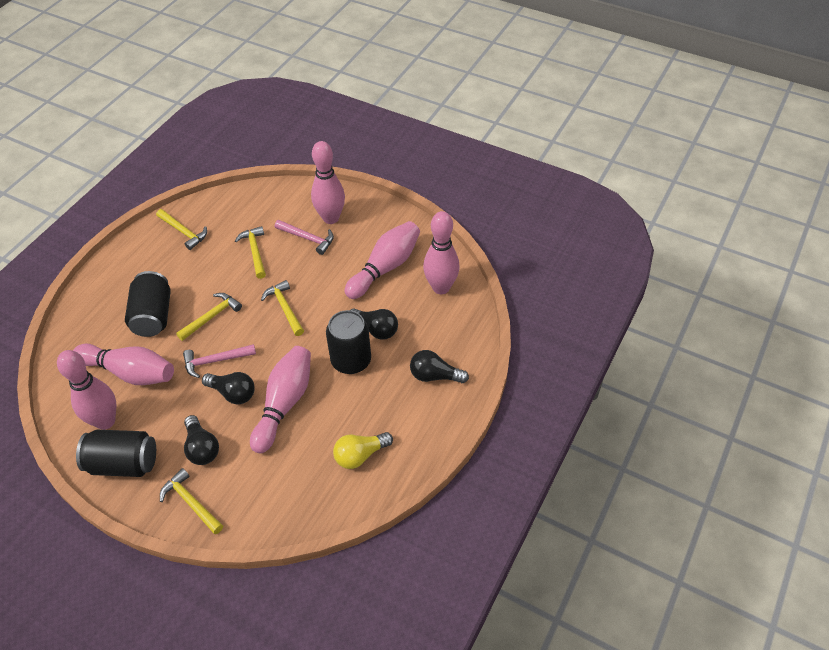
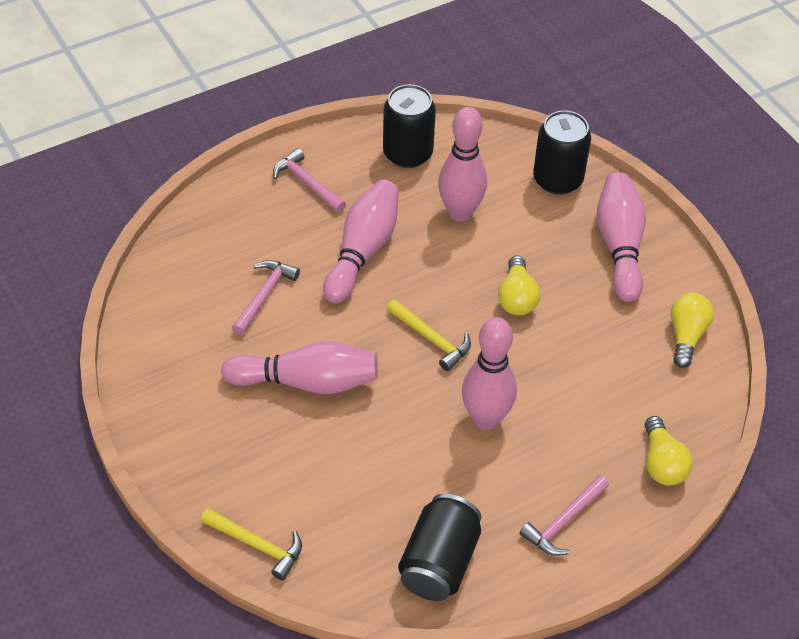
black light bulb: [184,415,219,465] [202,372,255,405] [351,309,398,340] [410,350,469,383] = 4 -> none = 0
pink bowling pin: [57,350,116,430] [73,344,174,385] [250,346,311,453] [311,141,345,224] [344,221,420,299] [423,211,460,294] = 6 -> [221,341,378,394] [323,180,399,303] [438,107,487,222] [462,317,517,430] [596,172,646,302] = 5
pink hammer: [183,344,256,378] [275,220,334,255] = 2 -> [232,260,300,335] [273,148,346,213] [519,475,609,556] = 3
yellow hammer: [156,209,207,250] [160,468,223,534] [176,293,242,341] [235,226,266,279] [261,280,304,336] = 5 -> [201,508,302,580] [387,299,471,371] = 2
yellow light bulb: [333,432,393,469] = 1 -> [498,255,540,315] [645,416,693,486] [671,293,714,368] = 3

